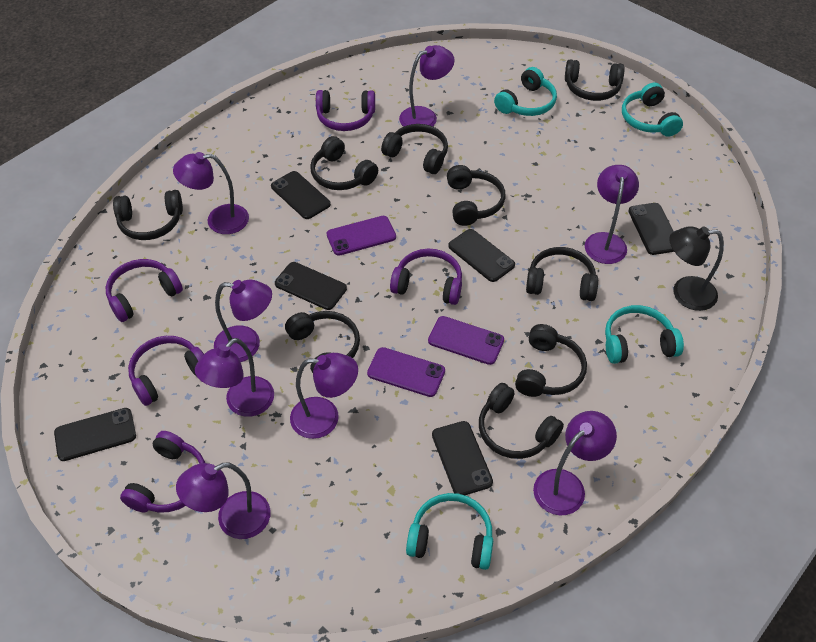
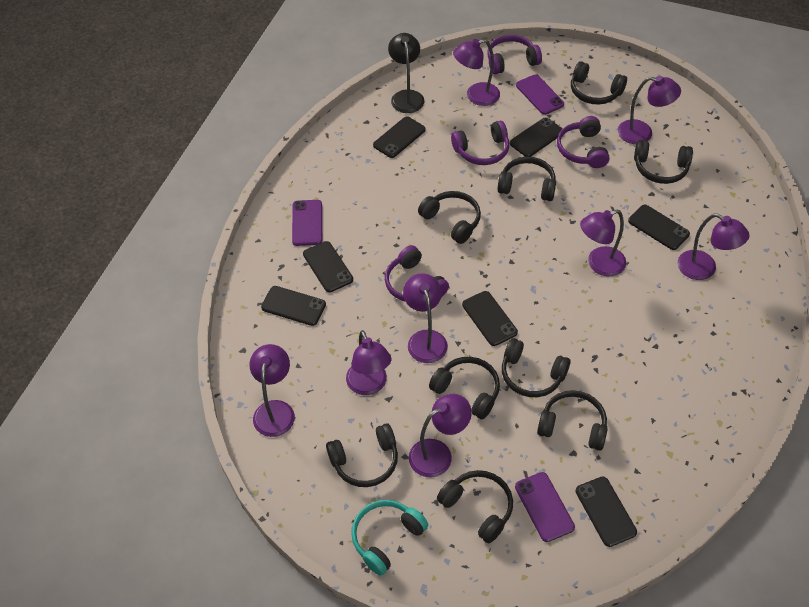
black phone: [54,408,136,461] [271,171,331,219] [275,262,347,310] [432,421,493,495] [448,229,515,282] [628,203,674,255] = 6 -> [261,286,326,326] [303,241,353,292] [373,117,426,158] [462,291,518,346] [510,118,563,157] [575,476,637,547] [628,205,690,250] = 7
purple headphones: [105,259,183,322] [120,431,205,513] [128,336,204,406] [316,90,375,131] [390,249,462,305] = 5 -> [385,245,449,302] [451,121,509,165] [487,35,542,74] [557,116,610,168] = 4
turquoise headphones: [406,493,493,570] [494,67,557,116] [605,305,684,364] [622,83,683,137] = 4 -> [351,500,428,576] = 1

